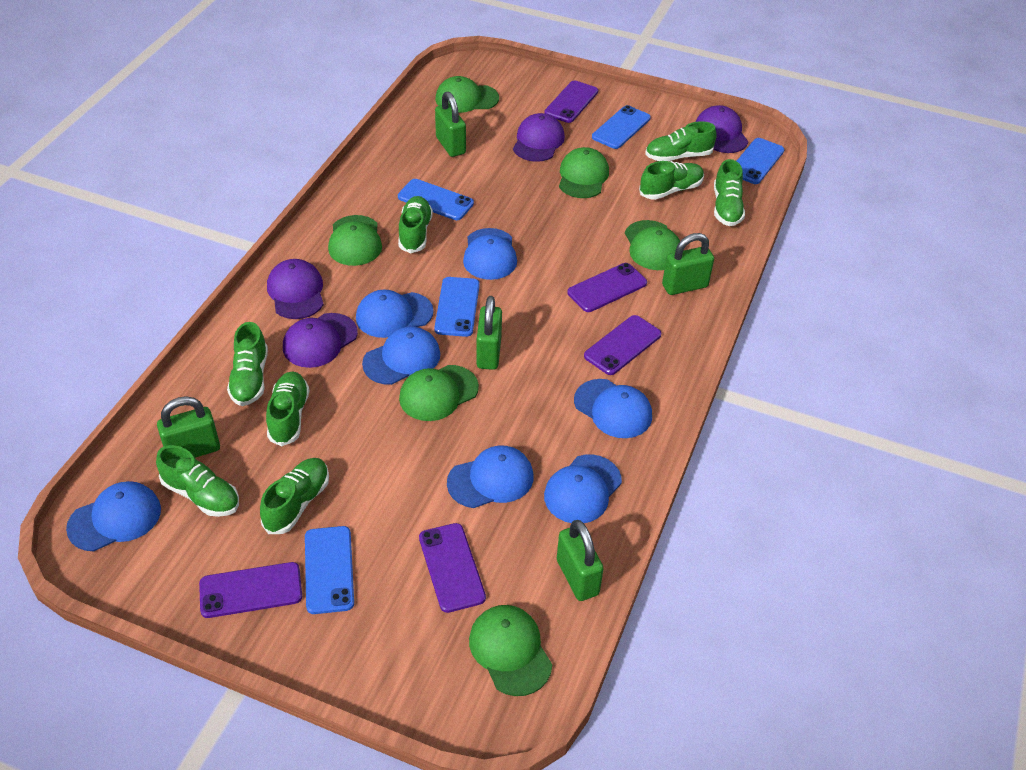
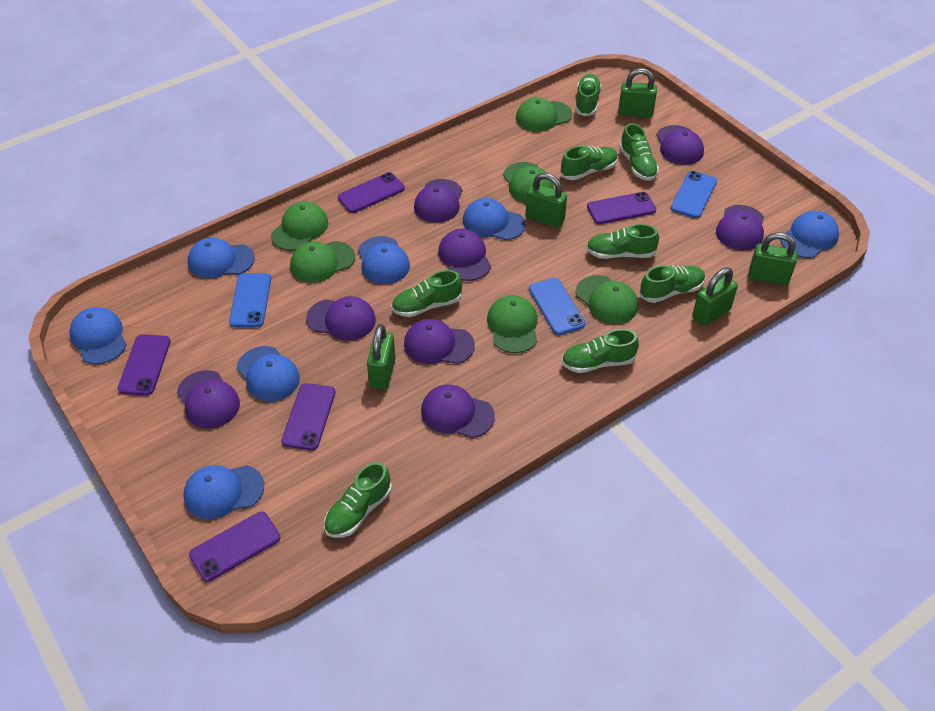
blue phone: [305,526,354,614] [398,179,474,220] [434,277,480,337] [592,105,651,149] [737,138,785,184] = 5 -> [229,273,271,327] [529,278,585,335] [670,171,717,218] = 3
purple cap: [267,259,324,319] [283,313,358,368] [513,113,565,162] [696,105,748,153] = 4 -> [177,370,240,428] [306,296,376,340] [404,319,475,364] [414,179,463,223] [421,385,495,438] [438,229,491,281] [656,125,704,165] [716,205,764,250] = 8

